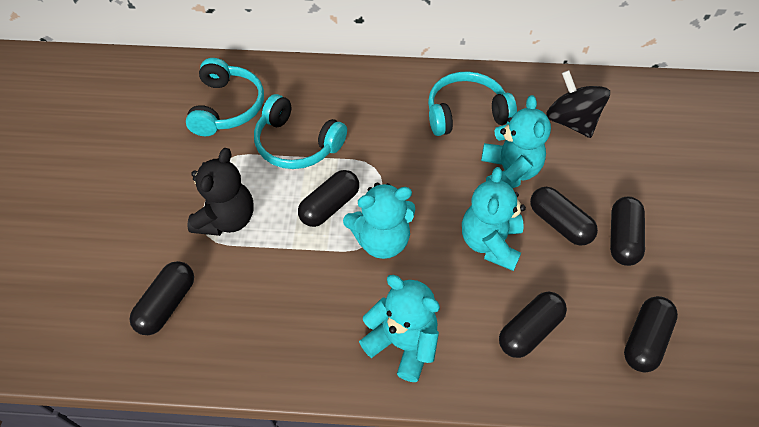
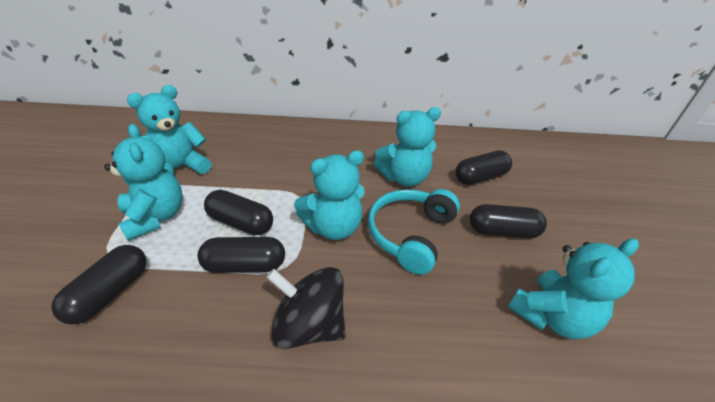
black capsule: [129,261,194,335] [298,170,359,227] [499,292,567,358] [530,187,598,246] [610,197,645,266] [624,296,678,373] = 6 -> [51,245,146,325] [197,237,285,273] [204,190,273,235] [456,150,512,185] [470,204,547,238] = 5
black teddy bear: [187,148,254,236] = 1 -> none = 0
turquoise headphones: [186,58,264,136] [254,94,347,169] [428,71,517,136] = 3 -> [368,189,460,275] = 1
turquoise teddy bear: [343,183,416,259] [359,275,440,382] [462,167,526,271] [481,95,551,188] = 4 -> [104,124,182,241] [127,85,211,175] [294,150,365,240] [374,107,441,187] [508,238,639,339] = 5

